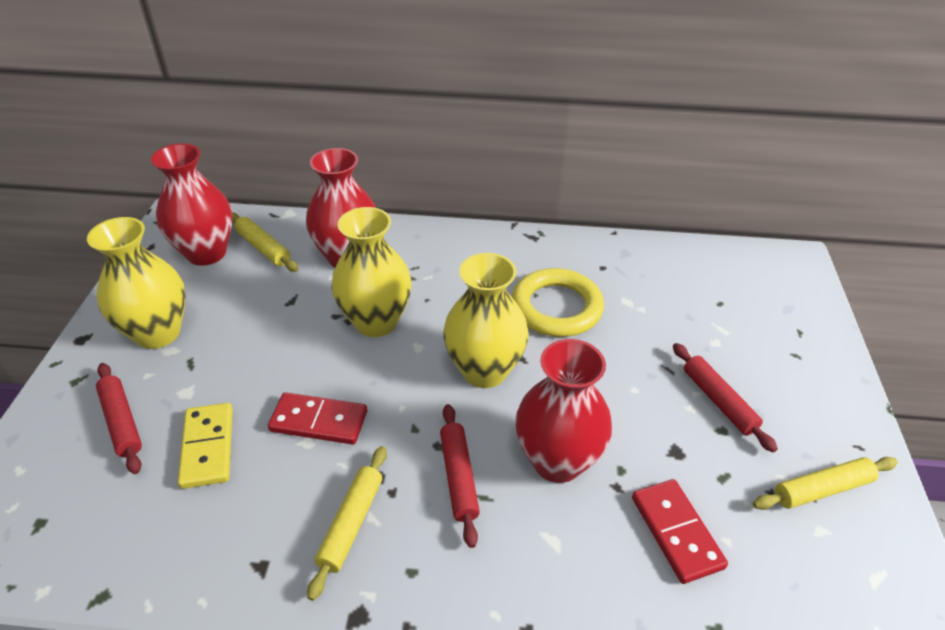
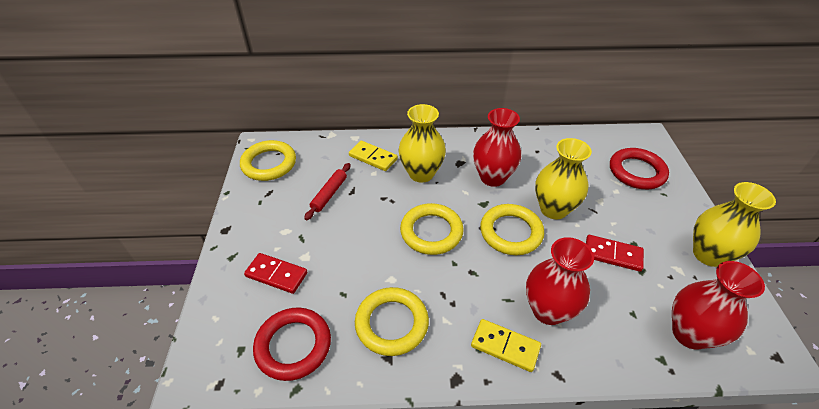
red ring: none = 0 -> [253,308,331,381] [610,148,669,189] = 2
red rolling pin: [96,363,142,474] [440,404,480,548] [673,343,778,452] = 3 -> [304,163,351,220] = 1
yellow domino: [178,403,233,489] = 1 -> [349,141,398,171] [471,319,541,372] = 2
yellow ring: [512,268,604,337] = 1 -> [240,140,296,181] [355,287,429,356] [400,203,464,255] [480,204,544,255] = 4
yellow rolling pin: [232,212,298,272] [307,446,387,601] [753,457,898,510] = 3 -> none = 0

